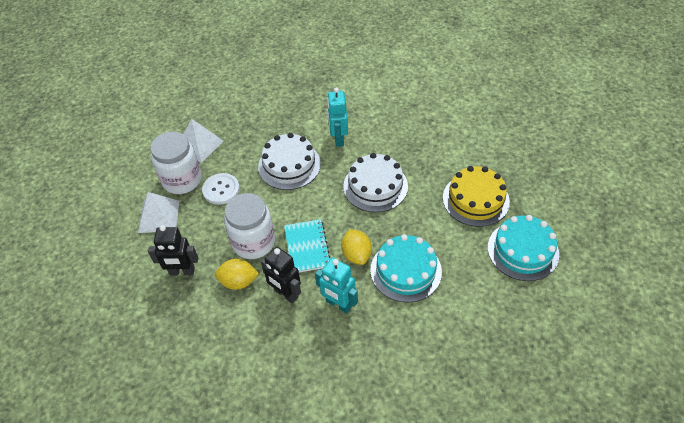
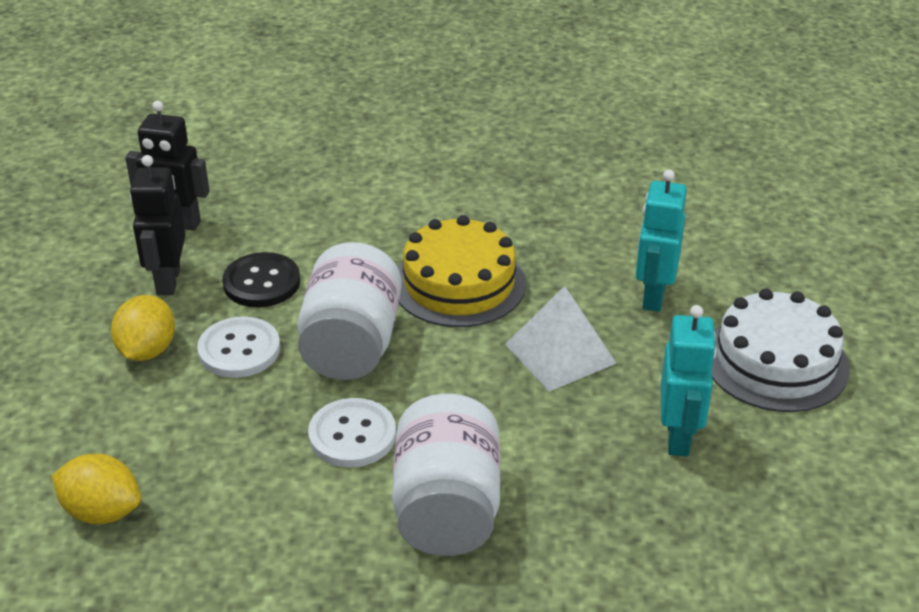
black button: none = 0 -> [222,252,300,307] = 1
turquoise cake: [370,234,442,303] [488,215,559,281] = 2 -> none = 0
turquoise notebook: [284,219,330,273] = 1 -> none = 0
white button: [202,173,240,205] = 1 -> [197,316,280,378] [308,398,396,467] = 2
white cake: [258,133,321,190] [343,153,408,213] = 2 -> [712,288,850,412] = 1
white pyramid: [138,192,180,233] [183,119,223,163] = 2 -> [505,286,616,392] = 1

